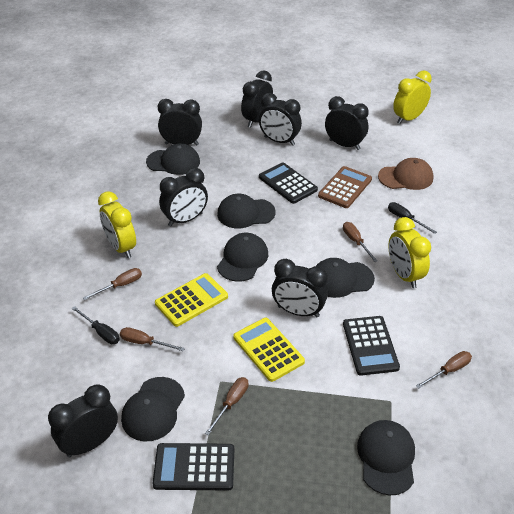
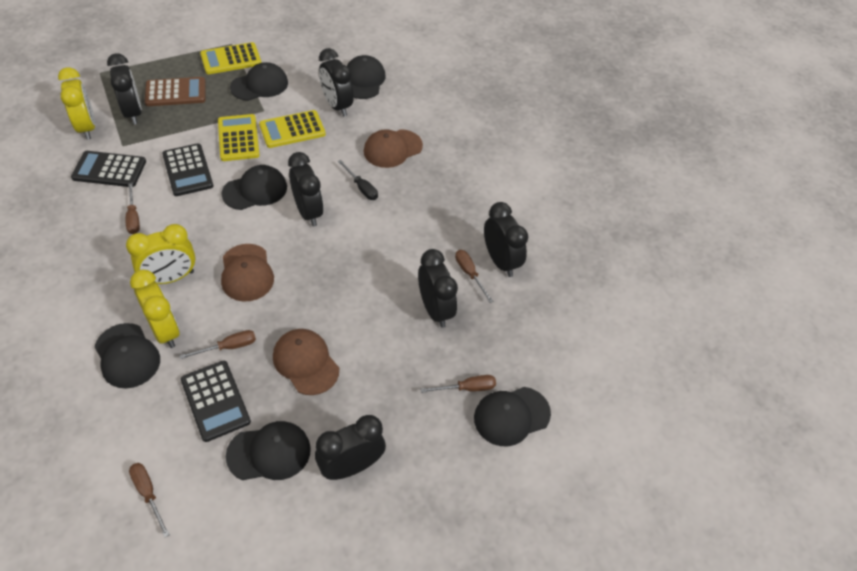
black clock: [48,384,118,457] [158,99,202,146] [159,168,208,226] [241,71,273,127] [259,93,302,146] [272,259,328,317] [325,96,369,150] = 7 -> [107,53,142,125] [288,152,324,227] [315,415,386,480] [319,48,354,117] [418,249,458,328] [484,202,528,277] = 6
black screwdriver: [72,306,120,344] [388,202,437,234] = 2 -> [338,160,378,200] = 1
brown cap: [378,158,433,190] = 1 -> [221,244,274,302] [273,329,339,395] [363,129,423,168] = 3
yellow calculator: [155,273,228,327] [233,318,305,382] = 2 -> [200,42,261,74] [218,114,260,161] [259,110,326,148] = 3

